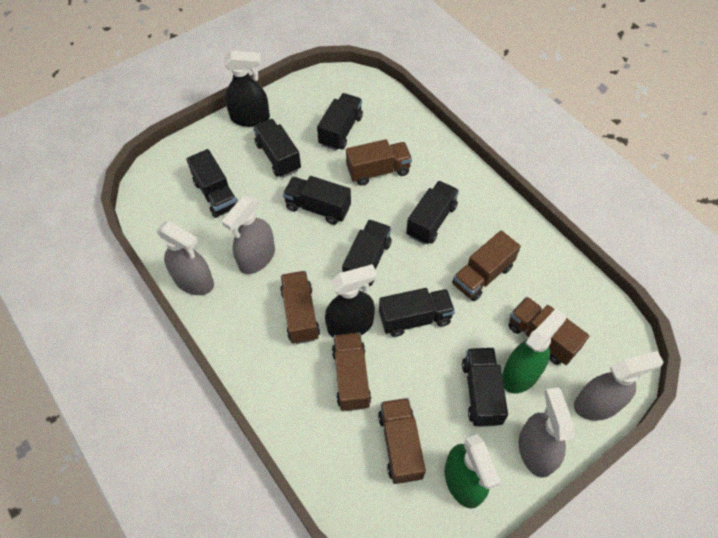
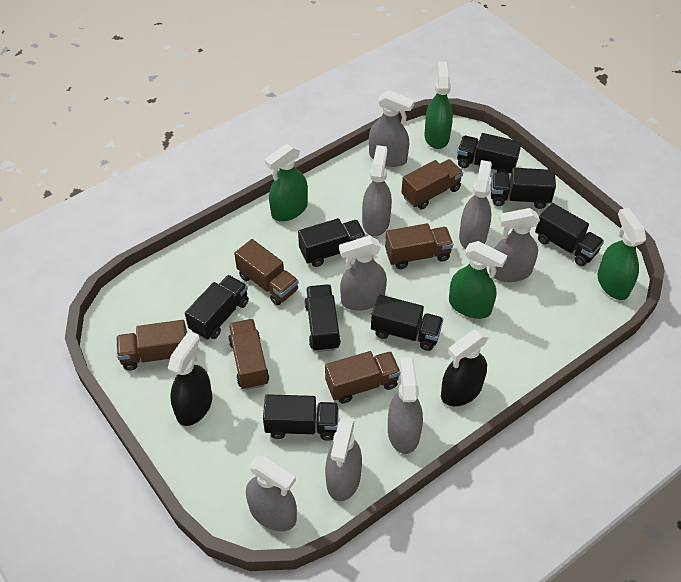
green spray bottle: [445,434,501,509] [502,309,566,393] = 2 -> [265,143,308,221] [424,61,453,149] [449,241,508,319] [597,208,646,300] = 4
grey spray bottle: [157,221,214,295] [222,196,275,274] [519,387,574,478] [574,351,663,421] = 4 -> [246,456,297,531] [325,418,362,501] [339,236,387,311] [362,145,392,236] [369,90,415,167] [388,357,423,454] [459,160,492,249] [489,208,540,282] = 8

